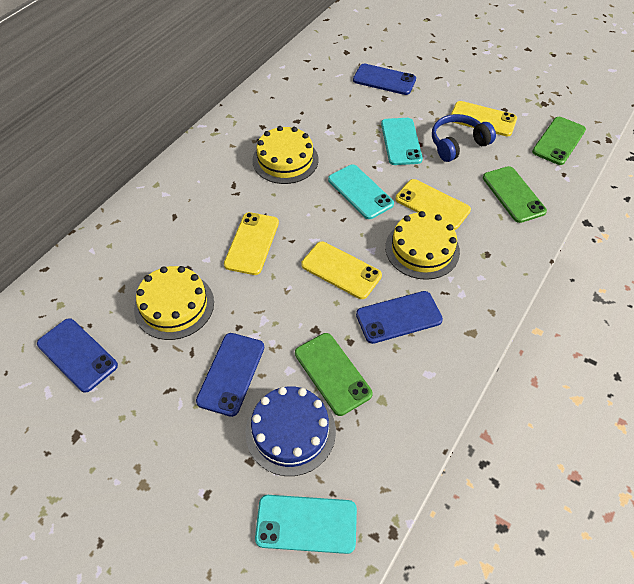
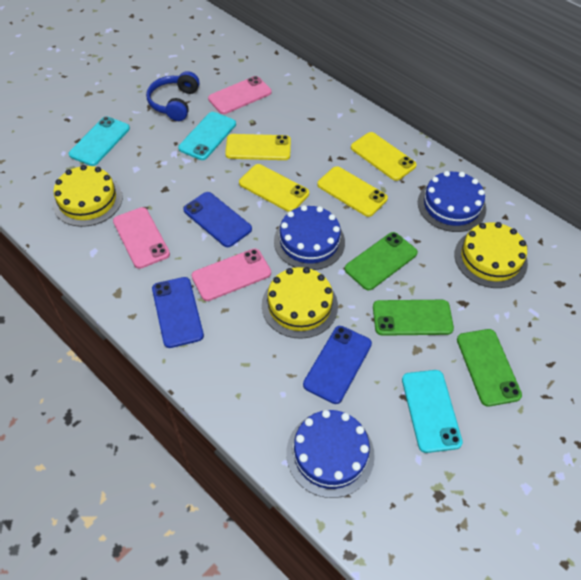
blue cake: [245,386,336,476] = 1 -> [274,205,345,270] [286,410,375,498] [418,171,486,232] = 3
blue phone: [37,318,118,393] [196,333,264,417] [353,64,416,95] [356,291,443,344] = 4 -> [152,277,204,348] [183,192,252,247] [303,326,372,404] = 3
pink phone: none = 0 -> [113,207,170,269] [192,249,271,301] [208,76,272,114] = 3

